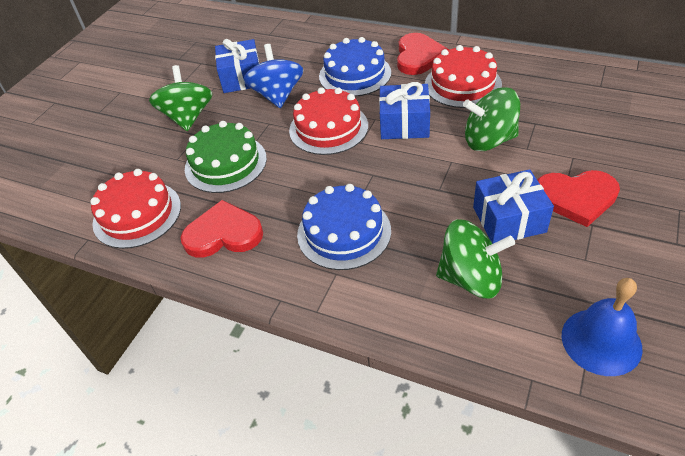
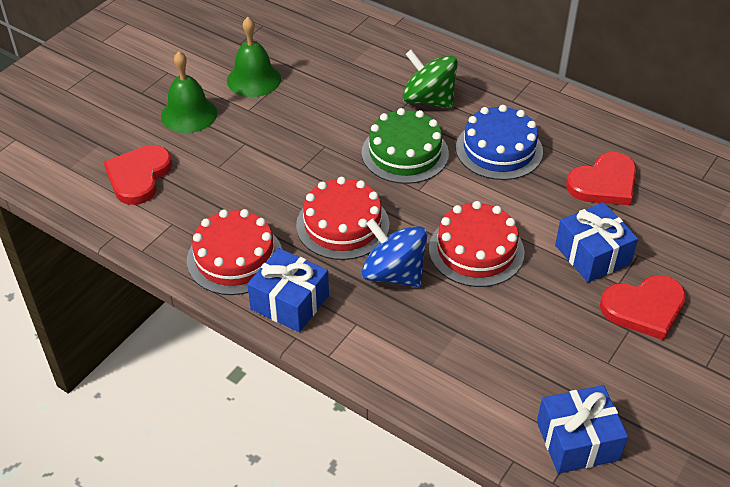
blue bell: [561,278,642,376] = 1 -> none = 0
blue cake: [297,184,391,270] [319,37,391,97] = 2 -> [456,105,543,180] = 1
green bell: none = 0 -> [161,51,217,133] [227,17,281,97] = 2
green spinning top: [149,65,212,131] [436,219,515,299] [463,87,520,151] = 3 -> [403,50,458,109] = 1

